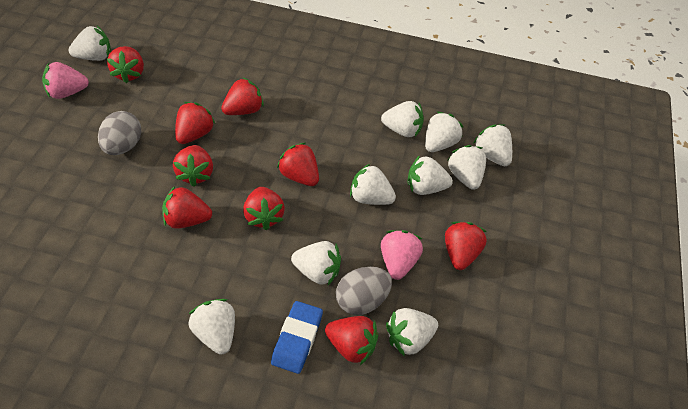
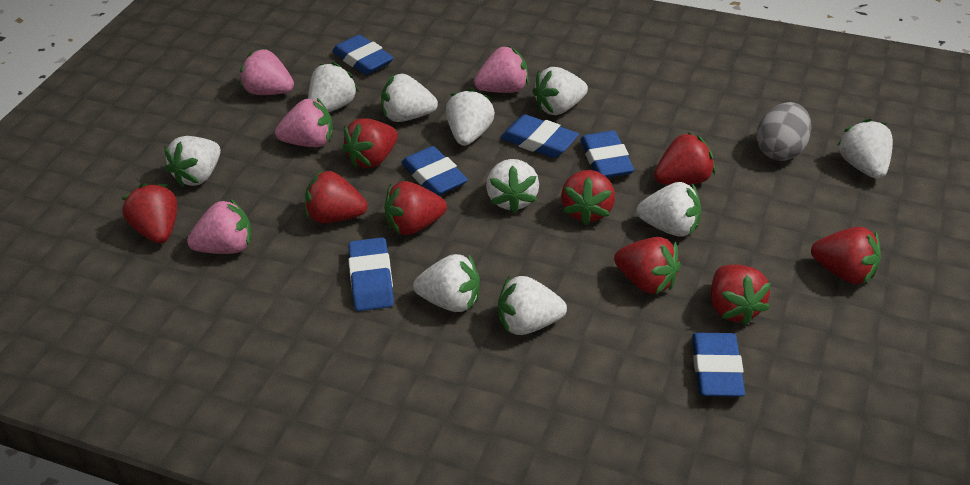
blue eraser: [271,301,323,374] = 1 -> [332,34,394,75] [348,237,394,311] [401,146,468,196] [500,114,579,158] [580,130,634,178] [692,333,745,397] = 6
grey egg: [98,111,141,155] [336,267,392,315] = 2 -> [756,102,811,161] = 1
pink strawberry: [42,62,89,99] [381,230,423,280] = 2 -> [187,199,252,254] [239,48,294,95] [275,98,333,147] [474,46,529,93] = 4

